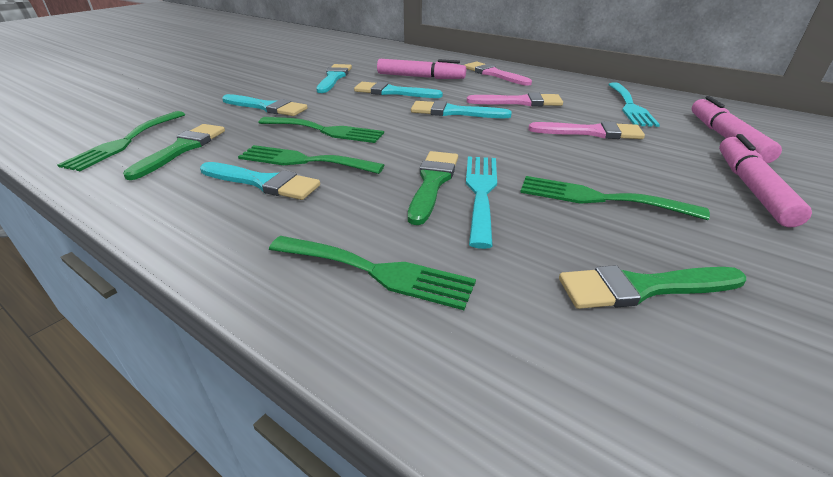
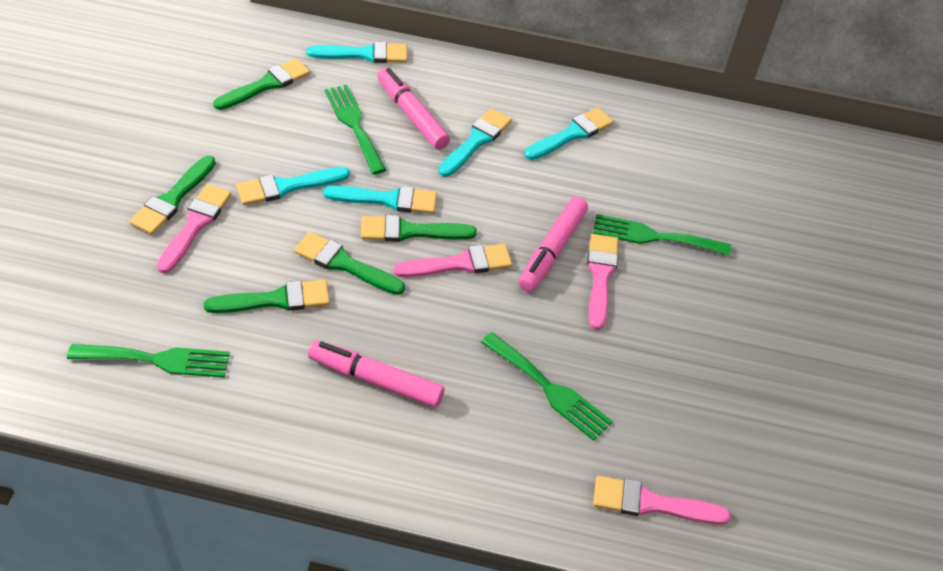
green brush: [123,124,225,180] [408,151,458,225] [559,265,746,309] = 3 -> [130,156,216,235] [204,280,330,313] [213,58,310,110] [294,232,405,295] [361,215,477,242] = 5
green fork: [57,111,185,171] [238,145,384,174] [258,117,384,143] [269,236,476,310] [520,176,710,220] = 5 -> [67,344,230,378] [324,85,386,174] [481,332,612,441] [593,214,731,256] = 4
pink brush: [465,62,532,86] [467,92,563,106] [528,121,645,139] = 3 -> [157,184,231,274] [394,244,512,277] [587,234,618,330] [593,476,731,525] = 4
turquoise fork: [466,157,497,249] [608,82,660,127] = 2 -> none = 0

